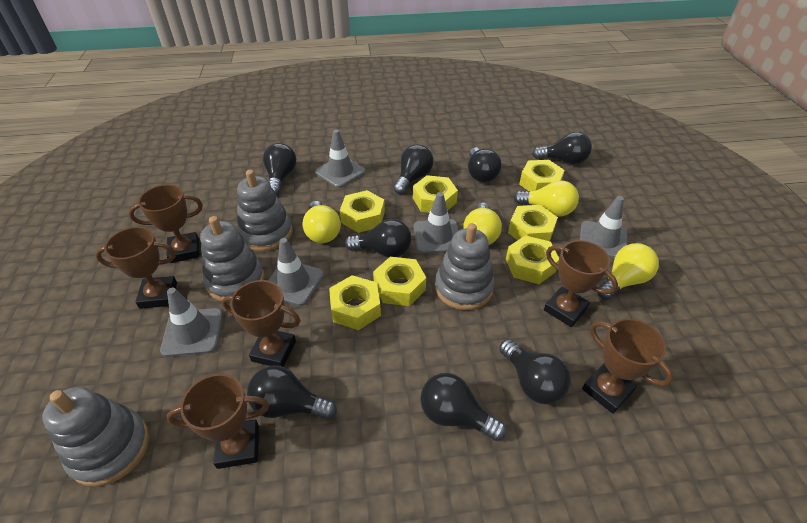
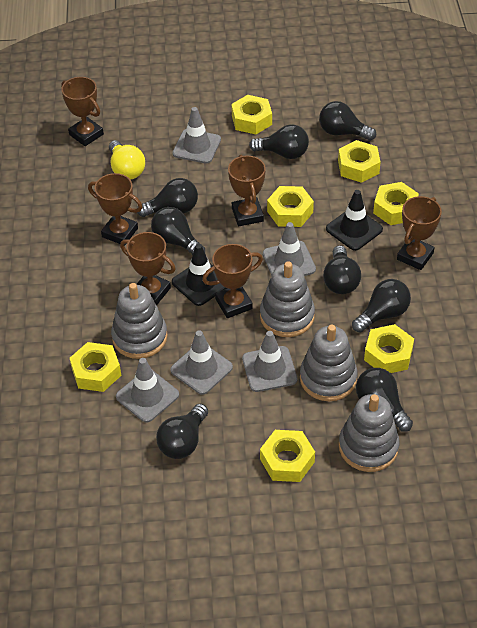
black traffic cone: none = 0 -> [172,244,227,306] [326,190,383,251] = 2
yellow light bulb: [302,201,341,243] [464,202,502,245] [514,180,579,216] [597,243,659,300] = 4 -> [109,140,145,180] = 1

